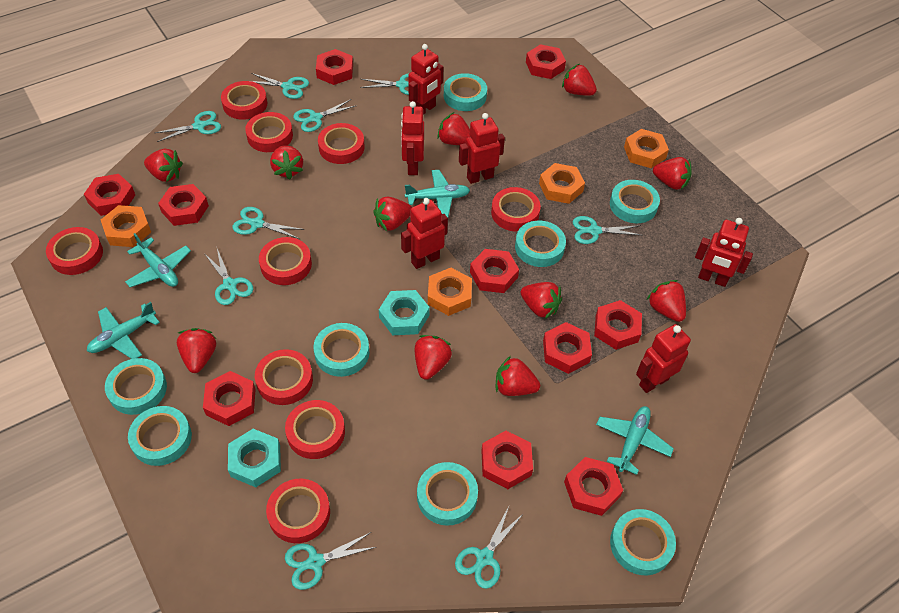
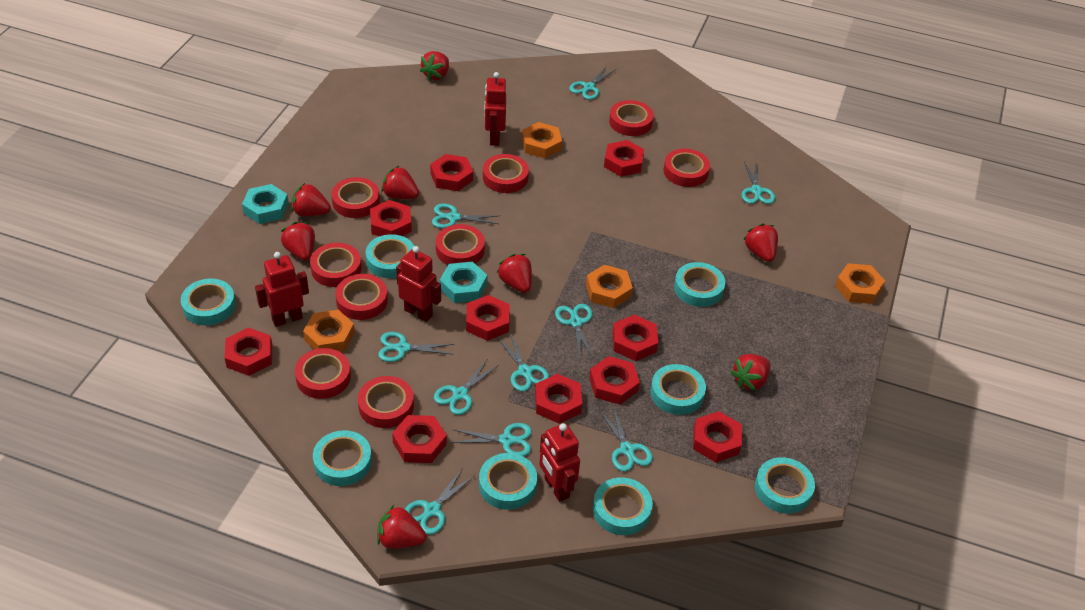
red robot: [401,101,424,175] [401,198,448,269] [408,44,444,115] [459,113,505,184] [636,324,691,393] [695,218,753,287] = 6 -> [255,252,309,327] [396,246,441,322] [484,72,506,146] [539,423,580,502] = 4
red strawberry: [144,149,183,182] [177,328,216,373] [270,145,303,179] [373,197,412,231] [415,335,452,380] [437,112,470,145] [496,356,540,396] [520,282,562,319] [562,64,597,96] [647,280,686,322] [653,157,691,190] = 11 -> [281,222,315,261] [292,183,331,216] [377,505,426,549] [381,166,419,199] [419,51,449,81] [497,254,532,293] [731,354,770,391] [743,223,778,262] = 8
turquoise plane: [87,302,160,359] [125,233,191,287] [405,170,470,217] [596,406,674,475] = 4 -> none = 0
turquoise scissors: [155,111,221,142] [204,249,253,305] [232,207,305,239] [251,73,309,99] [285,532,376,590] [293,99,357,132] [360,73,409,95] [455,506,524,589] [572,216,641,244] = 9 -> [378,332,454,362] [405,469,474,535] [432,204,499,228] [434,358,499,415] [452,423,532,456] [497,333,549,391] [555,304,594,359] [569,66,615,100] [600,406,653,472] [741,161,775,204] = 10

